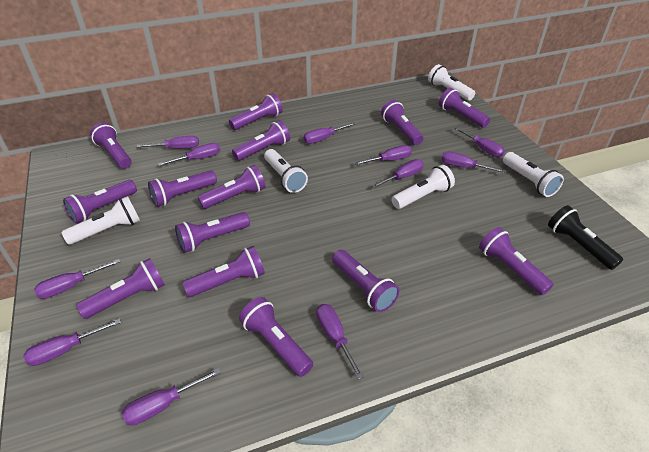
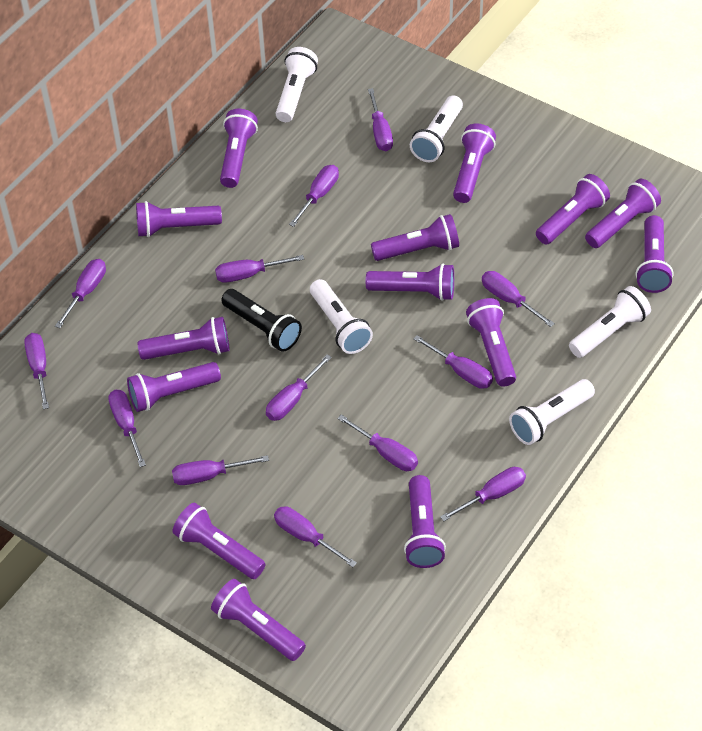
purple screwdriver: [23,318,121,366] [34,259,120,299] [122,368,221,425] [137,136,199,149] [158,143,220,166] [303,122,355,144] [317,304,364,379] [354,145,412,165] [372,159,424,188] [442,152,506,173] [454,127,505,157] = 11 -> [24,333,49,409] [55,259,106,328] [108,390,146,467] [172,455,269,485] [215,255,304,283] [266,354,332,421] [274,506,357,567] [289,165,339,227] [337,414,418,471] [368,88,393,151] [414,335,493,389] [440,467,526,521] [482,271,555,327] = 13

